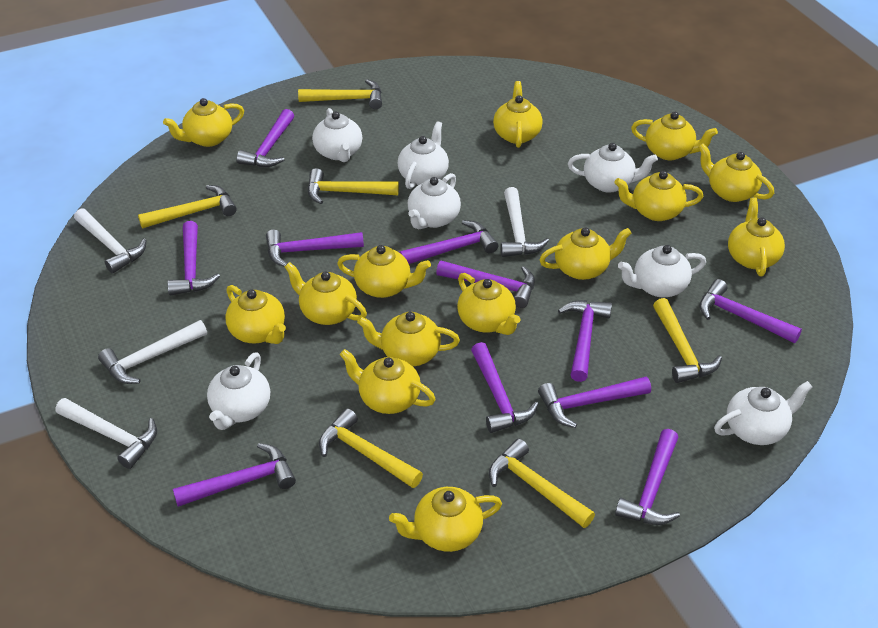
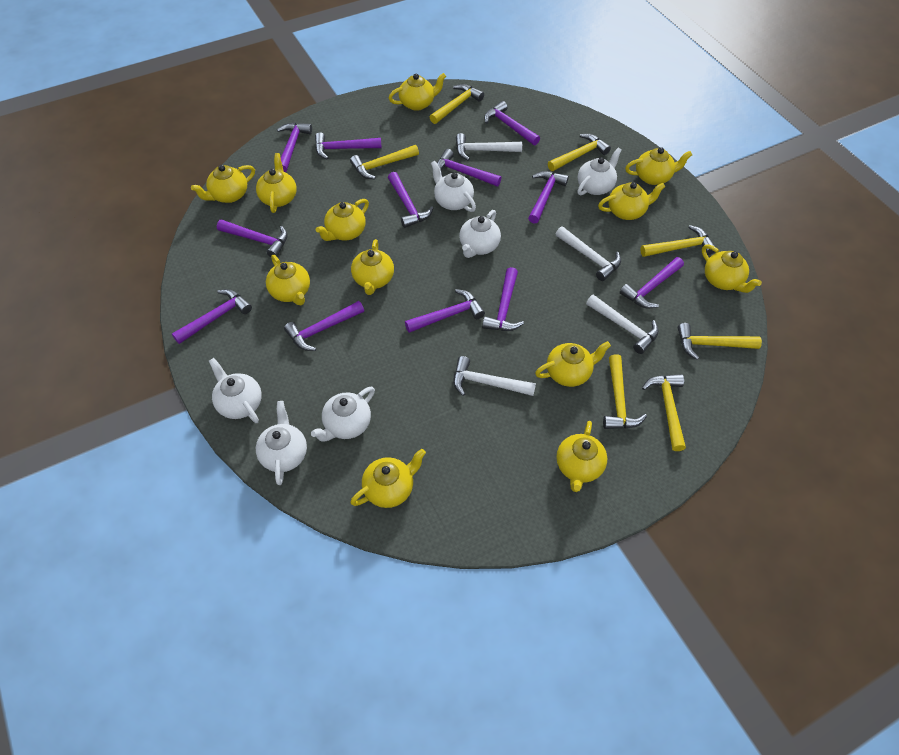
purple hammer: [167,221,220,296] [173,443,296,507] [236,109,294,167] [266,230,364,267] [399,220,498,264] [436,261,535,308] [471,342,539,433] [538,377,651,428] [558,300,612,382] [615,429,680,525] [699,279,802,343] = 11 -> [172,289,252,344] [217,219,288,257] [277,123,312,172] [284,301,364,351] [315,132,382,159] [388,172,433,228] [405,289,485,333] [437,149,501,187] [482,267,524,331] [484,101,540,145] [528,171,569,224] [620,257,684,309] = 12
white teapot: [207,352,270,430] [312,108,362,162] [398,121,449,189] [408,173,461,229] [568,143,658,193] [618,245,706,297] [714,381,813,445] = 7 -> [209,358,262,423] [256,401,307,485] [311,387,375,441] [431,161,476,212] [459,210,501,258] [577,148,622,195] = 6
yellow hammer: [138,185,237,228] [298,79,382,109] [307,168,399,204] [319,408,423,488] [489,439,595,528] [653,298,722,383] = 6 -> [350,145,419,179] [430,84,484,124] [548,134,611,171] [603,354,647,429] [640,225,716,257] [642,374,686,451] [678,323,762,360] = 7
yellow teapot: [163,98,244,147] [225,285,286,344] [285,262,367,325] [337,245,431,298] [340,349,436,414] [357,312,460,366] [389,487,502,552] [457,273,520,335] [493,81,543,148] [539,228,632,280] [614,171,704,221] [631,112,718,160] [698,143,774,202] [728,197,785,276] = 14 -> [191,165,255,203] [256,153,297,213] [266,255,310,305] [316,199,369,241] [351,239,394,295] [351,449,426,508] [389,73,446,111] [535,341,611,387] [556,421,607,492] [598,182,665,220] [625,147,692,185] [702,245,762,293] = 12

